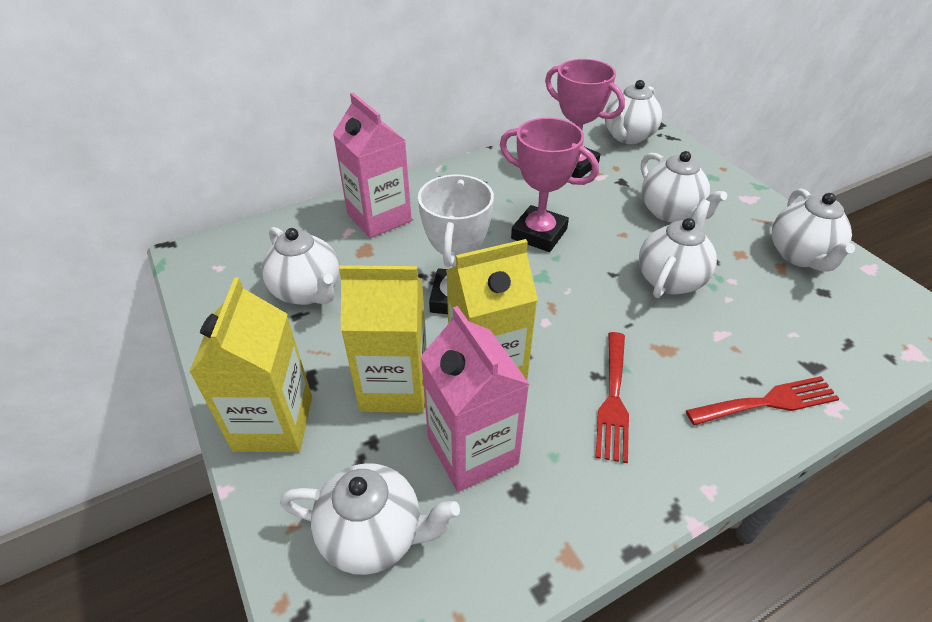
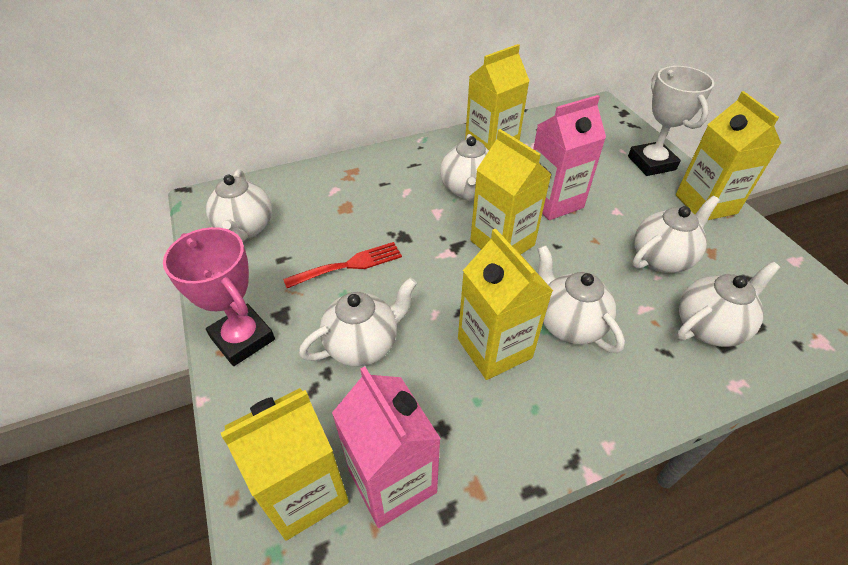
pink trophy: [500,118,599,252] [545,59,625,178] = 2 -> [163,227,275,366] = 1
red fork: [595,332,629,463] [686,376,840,425] = 2 -> [283,242,402,288] = 1
yellow carton: [189,277,312,452] [339,265,427,413] [446,239,538,380] = 3 -> [221,388,349,541] [458,228,553,380] [465,44,529,150] [470,129,552,254] [676,91,782,220] = 5

